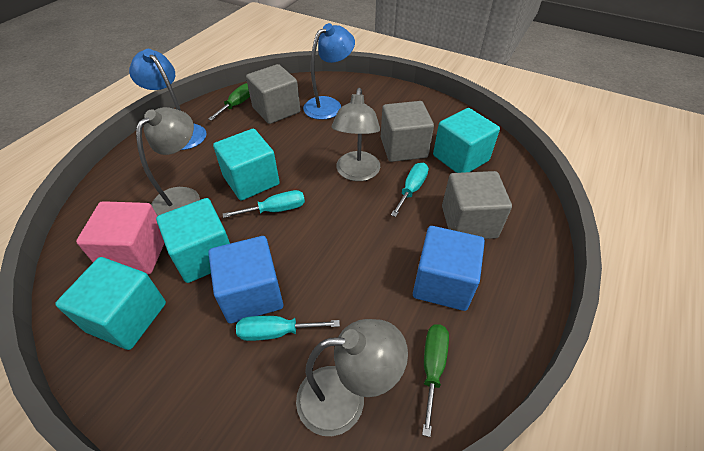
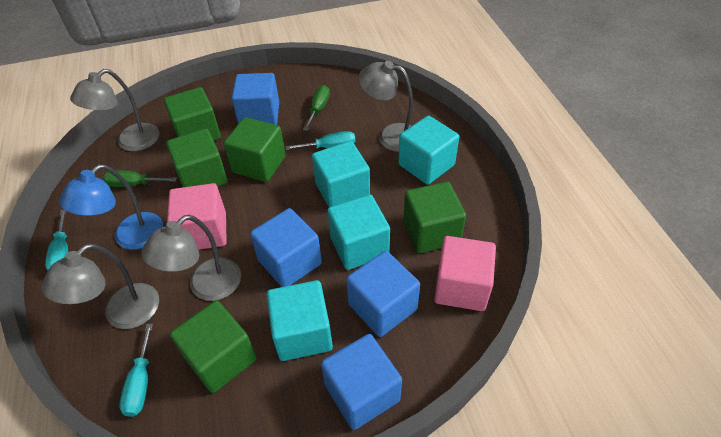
blue cube: [208,236,283,323] [413,226,485,311] = 2 -> [232,73,279,125] [250,208,322,287] [321,334,402,430] [346,251,420,337] = 4
blue lamp: [129,49,207,150] [303,23,355,120] = 2 -> [59,164,163,250] = 1
green cube: none = 0 -> [164,87,221,141] [166,129,228,187] [170,300,257,393] [224,117,286,182] [403,182,466,253] = 5
grey cube: [246,64,300,124] [381,101,434,162] [442,171,512,239] = 3 -> none = 0
grey lamp: [136,107,200,216] [296,319,408,436] [332,88,380,181] = 3 -> [41,243,159,329] [70,69,159,151] [141,215,241,301] [358,61,413,152] = 4
pink cube: [76,201,164,275] = 1 -> [167,183,227,250] [434,236,496,311] = 2

